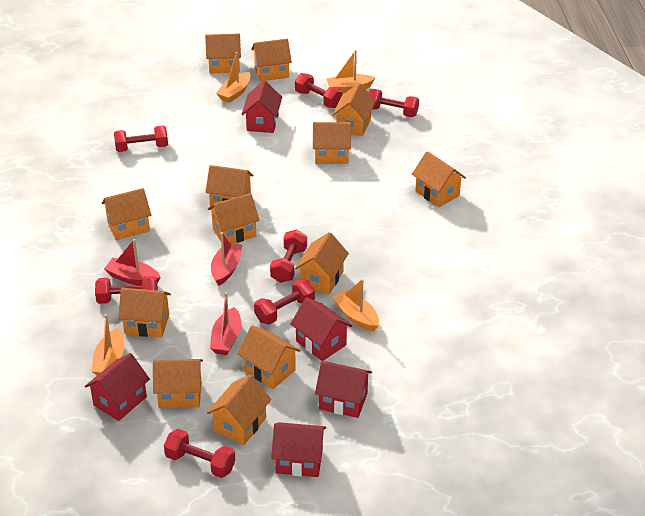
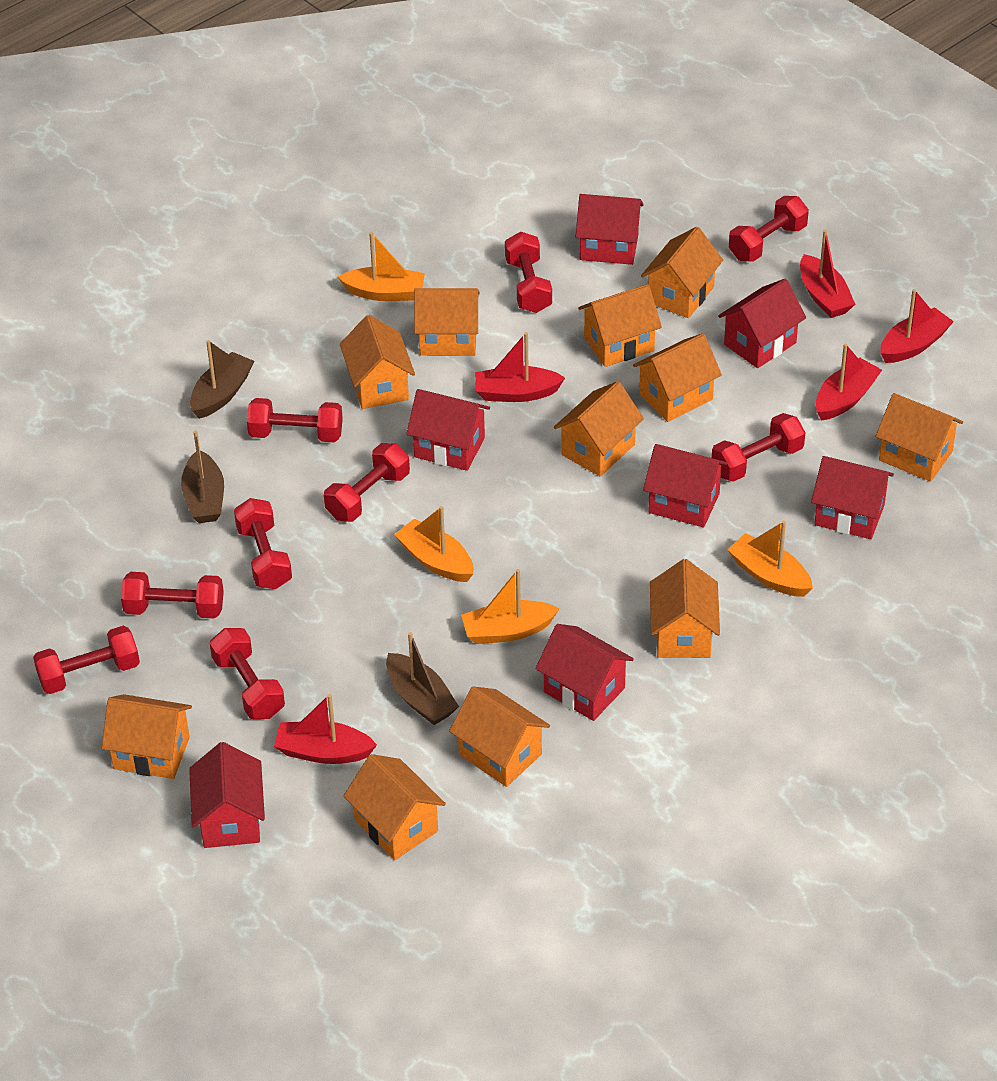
brown boat: none = 0 -> [181,430,224,523] [190,340,254,419] [386,632,459,725] = 3
orange house: [102,188,151,240] [118,288,171,337] [153,359,203,408] [205,33,241,74] [205,165,253,206] [207,375,271,445] [208,193,260,243] [237,325,301,389] [251,39,292,81] [295,232,349,294] [313,122,351,164] [332,83,376,136] [412,151,466,207] = 13 -> [102,694,192,779] [340,315,415,409] [343,754,446,860] [414,288,480,356] [449,687,550,787] [554,381,644,477] [578,284,662,367] [633,333,722,422] [641,227,723,318] [650,559,720,658] [875,393,963,482] = 11
red boat: [104,239,161,286] [210,292,241,355] [211,232,242,286] = 3 -> [274,694,377,764] [475,332,565,402] [800,230,855,318] [815,344,882,420] [881,289,954,363] = 5
red dumbbell: [95,276,158,304] [114,126,168,152] [164,429,236,478] [254,279,315,325] [270,229,307,283] [295,73,343,108] [368,89,419,117] = 7 -> [33,626,140,694] [121,572,224,619] [210,628,285,719] [234,498,292,589] [247,398,343,442] [324,443,410,522] [505,232,552,313] [712,413,805,482] [729,196,809,262] = 9
red house: [85,353,150,421] [242,81,282,133] [271,422,326,477] [290,297,352,361] [315,361,372,418] = 5 -> [189,742,265,848] [406,389,490,471] [536,624,634,721] [576,194,643,265] [643,444,727,527] [718,279,806,368] [811,456,894,539] = 7

